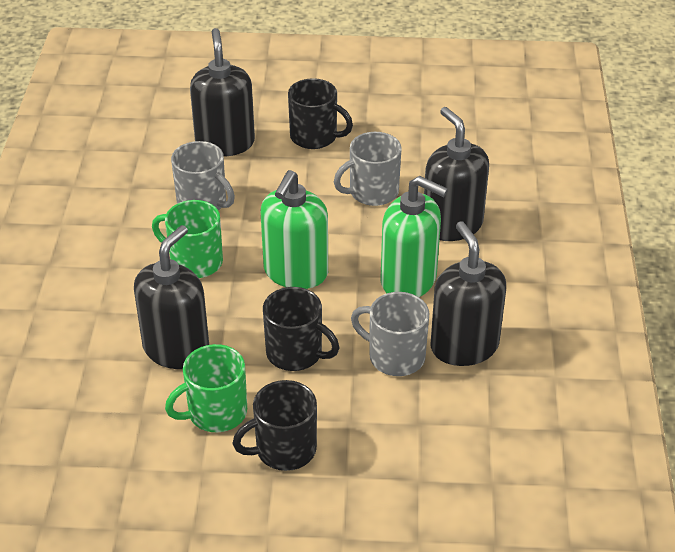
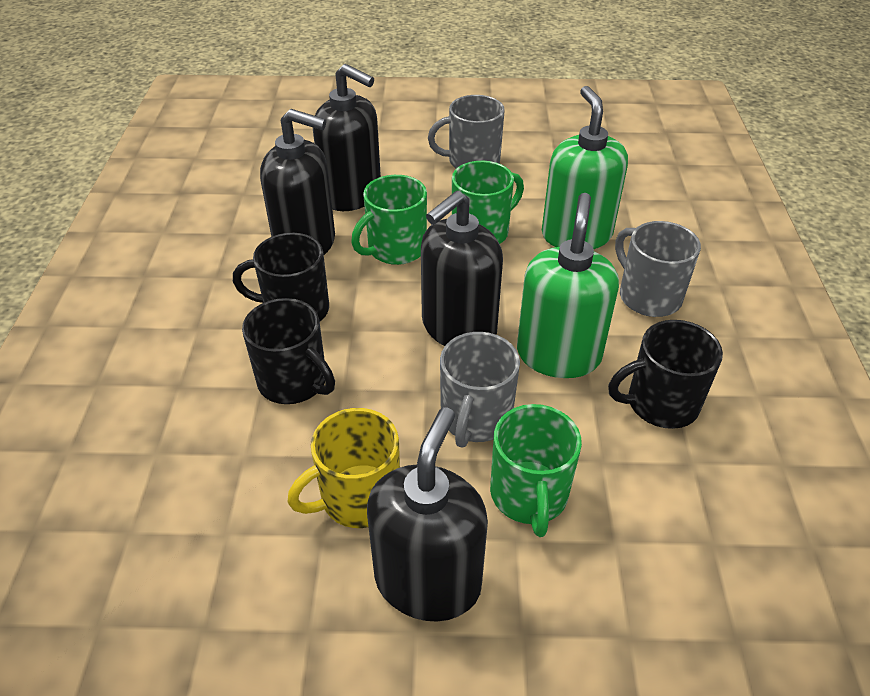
green mug: [152,200,223,278] [165,344,247,432] = 2 -> [351,175,427,265] [452,161,524,244] [490,404,582,537] = 3
yellow mug: none = 0 -> [288,408,400,528] = 1

